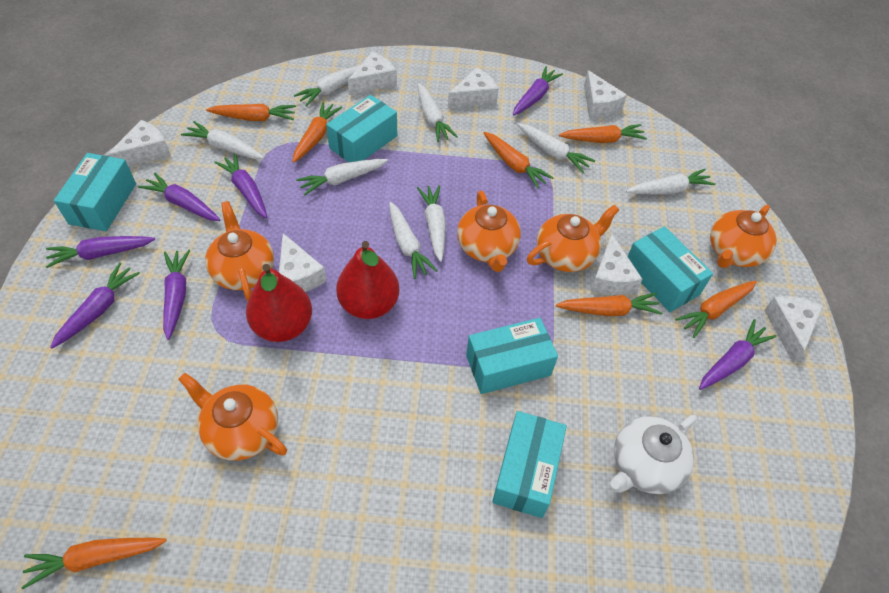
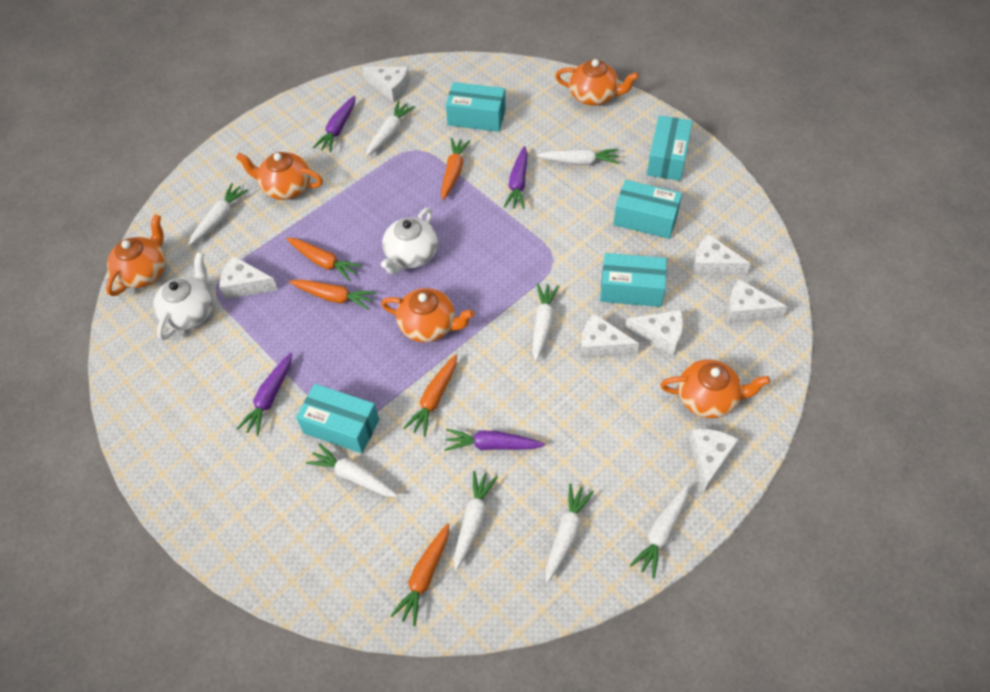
orange carrot: [21,538,167,589] [206,104,296,121] [292,102,342,163] [483,132,554,189] [556,293,662,316] [559,124,647,143] [675,281,757,338] = 7 -> [286,238,362,281] [289,279,376,310] [390,523,449,626] [404,354,457,437] [441,138,470,200] = 5
purple carrot: [45,236,155,268] [50,263,140,349] [138,173,221,221] [163,250,191,340] [214,153,267,218] [513,66,563,115] [699,319,776,390] = 7 -> [237,353,292,436] [313,96,355,152] [444,429,545,451] [504,146,528,209] = 4
red pear: [246,264,312,342] [336,241,400,319] = 2 -> none = 0
white teapot: [610,415,697,494] = 1 -> [153,252,213,340] [381,207,438,274] = 2

